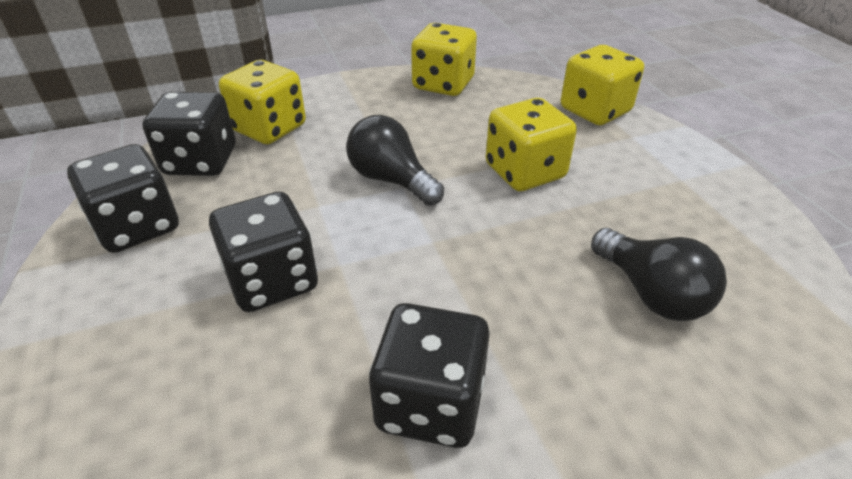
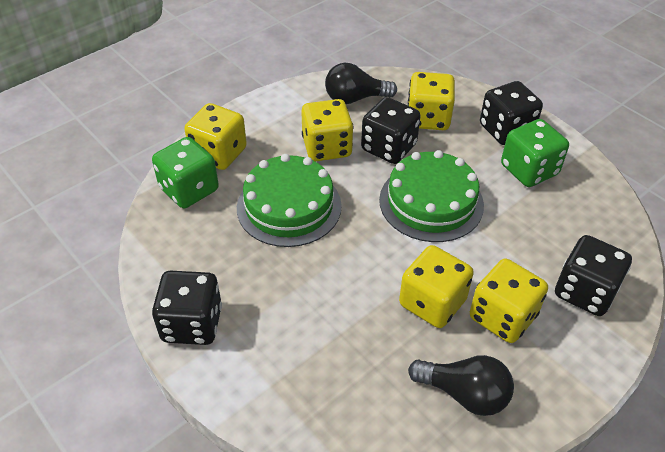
green cake: none = 0 -> [237,154,342,247] [379,150,484,242] = 2
green dice: none = 0 -> [152,137,219,208] [501,119,569,187] = 2
yellow dice: [219,60,306,144] [411,23,477,96] [486,98,577,191] [561,45,644,125] = 4 -> [184,103,247,170] [301,99,354,161] [399,245,474,328] [408,72,455,130] [470,258,548,343] = 5

